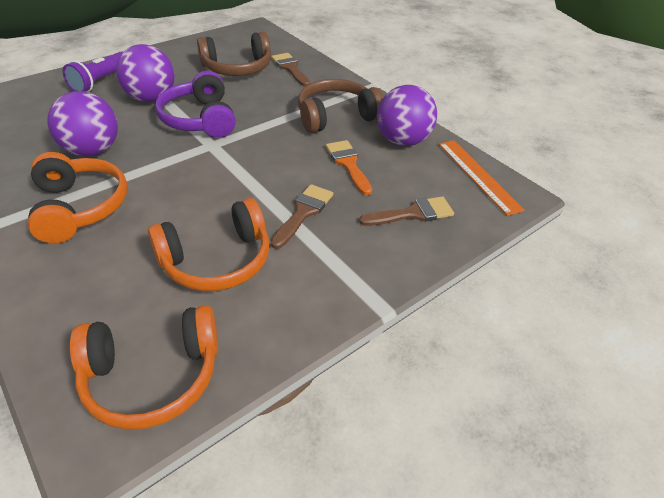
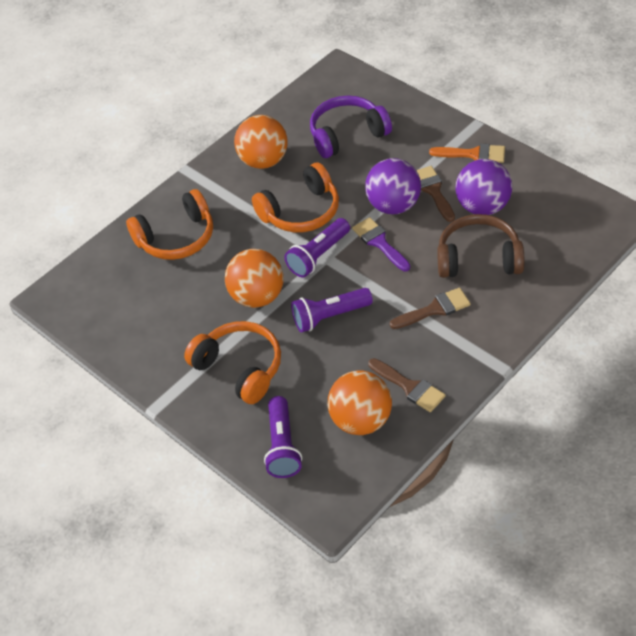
brown headphones: [197,32,271,76] [298,79,384,133] = 2 -> [437,214,524,278] = 1
orange ball: none = 0 -> [225,249,284,308] [234,115,288,169] [327,370,392,435] = 3
orange ruler: [439,140,525,216] = 1 -> none = 0
purple ball: [47,91,118,156] [116,44,175,102] [377,85,437,146] = 3 -> [365,158,421,214] [455,159,512,215] = 2
purple brush: none = 0 -> [352,217,410,271] = 1
purple flashlight: [63,51,123,92] = 1 -> [264,396,302,478] [284,218,350,277] [291,288,373,333] = 3

